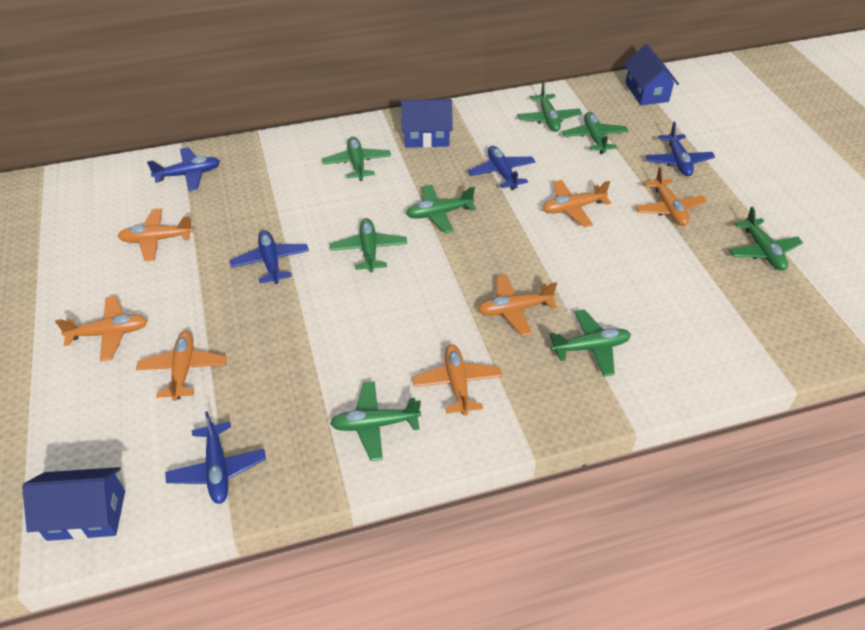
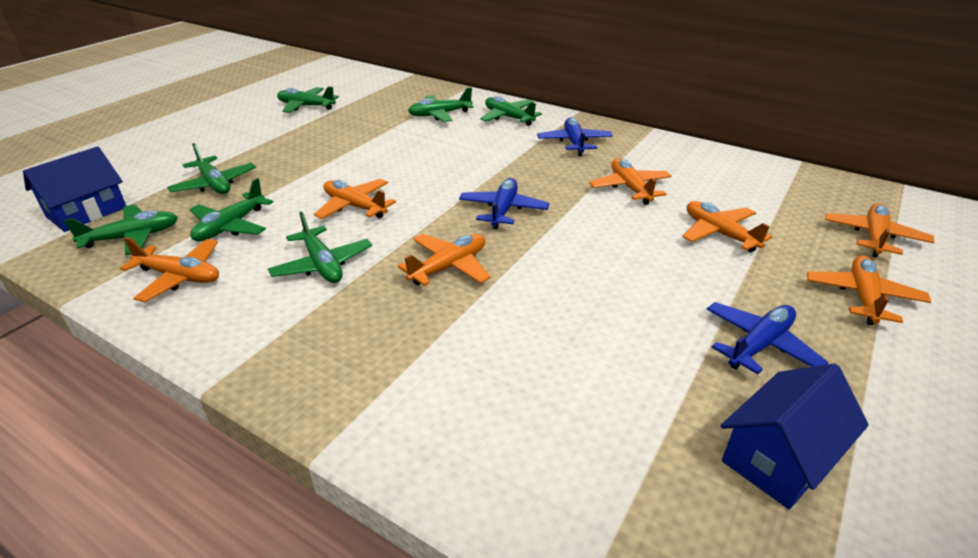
blue house: [22,467,125,541] [401,99,453,148] [624,44,679,105] = 3 -> [23,146,126,232] [721,364,868,510] = 2
blue plane: [147,147,220,191] [165,411,266,504] [230,230,309,284] [468,146,536,190] [646,122,715,176] = 5 -> [459,178,550,229] [537,117,613,156] [706,302,829,374] = 3
green plane: [322,137,391,181] [330,218,407,272] [330,381,421,461] [406,185,476,233] [517,82,582,132] [549,309,631,377] [562,112,629,154] [729,207,803,271] = 8 -> [64,205,178,255] [167,143,256,194] [189,178,273,241] [268,212,372,283] [277,86,339,113] [408,87,474,122] [480,96,542,126] = 7

